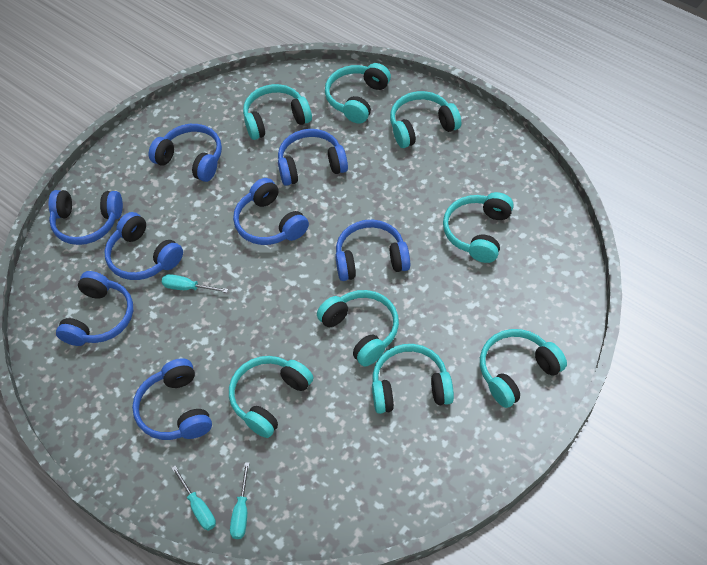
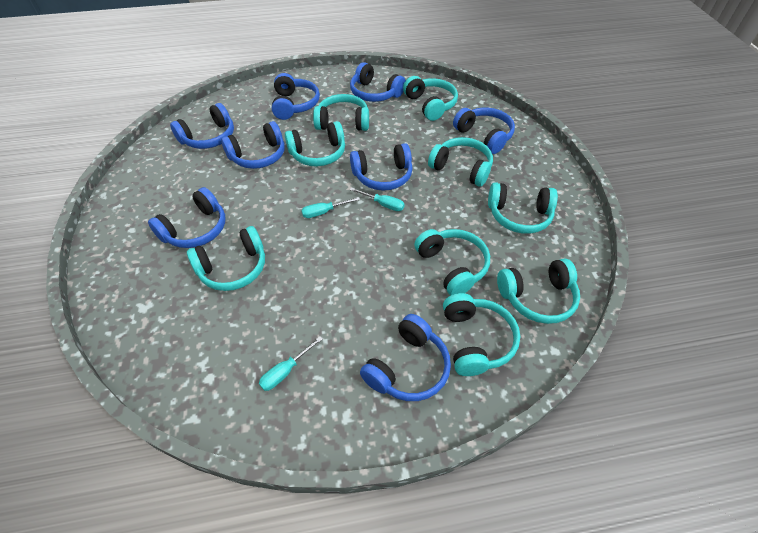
turquoise headphones: [229,356,313,438] [243,84,312,140] [317,290,399,367] [325,63,391,124] [372,344,454,414] [390,91,461,148] [443,192,514,263] [480,329,567,408] = 8 -> [187,226,265,291] [285,121,345,166] [313,94,369,131] [403,76,458,121] [414,229,490,295] [428,137,493,186] [443,293,520,376] [488,182,558,234] [497,259,580,324] = 9

